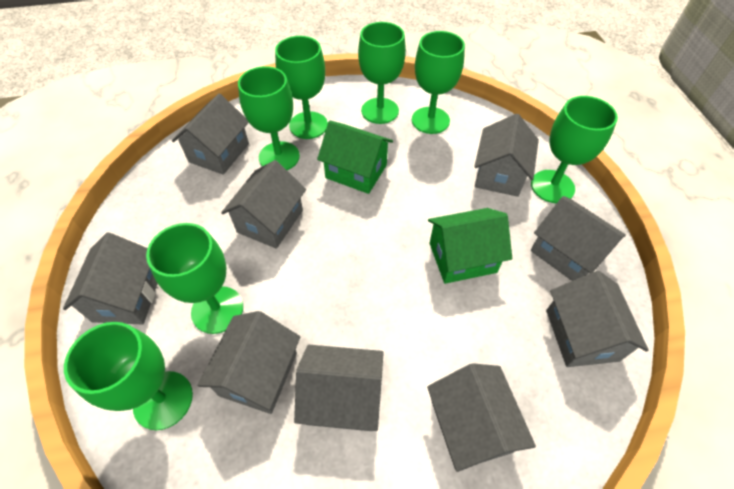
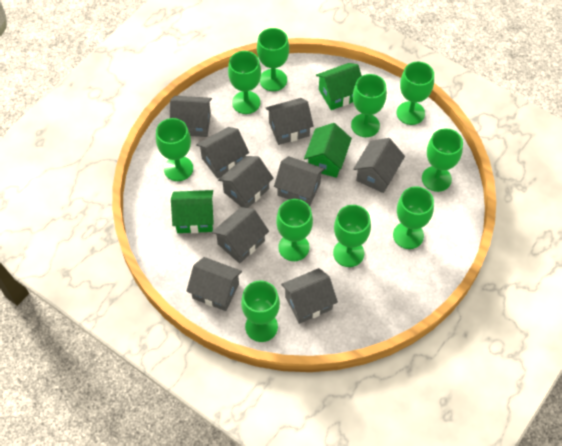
green goblet: [64,322,193,430] [146,223,243,334] [238,66,300,170] [275,36,328,139] [358,22,406,124] [412,31,465,134] [531,96,618,203] = 7 -> [156,118,193,181] [228,51,261,114] [241,280,280,342] [257,28,289,91] [276,199,313,261] [333,205,371,267] [351,74,387,137] [393,186,434,249] [397,62,434,125] [422,128,463,192] = 10
green house: [317,120,393,194] [428,208,512,284] = 2 -> [171,190,214,233] [304,123,352,178] [316,63,362,110] = 3

